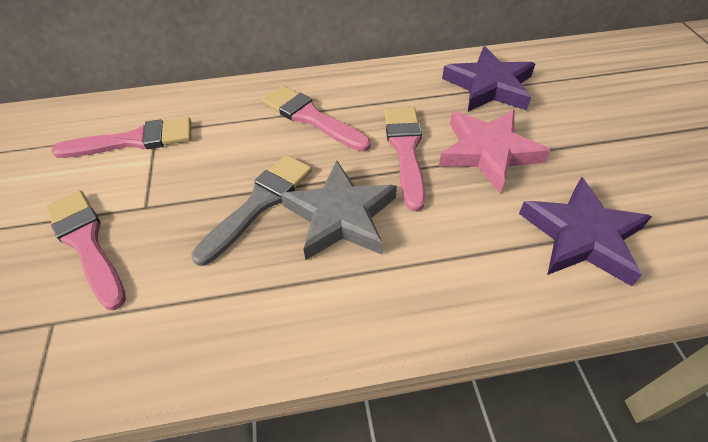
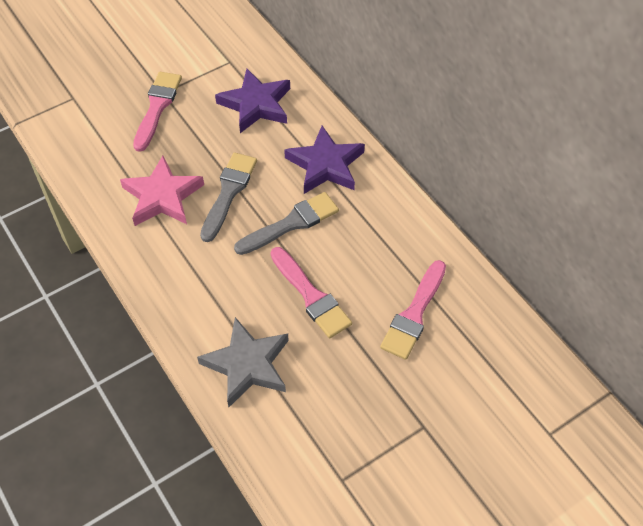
grey brush: [191,155,312,266] = 1 -> [200,153,257,242] [234,192,339,255] = 2
pink brush: [45,190,126,310] [51,117,191,158] [262,85,371,152] [385,107,425,211] = 4 -> [133,72,182,152] [271,247,352,338] [380,260,446,360] = 3

